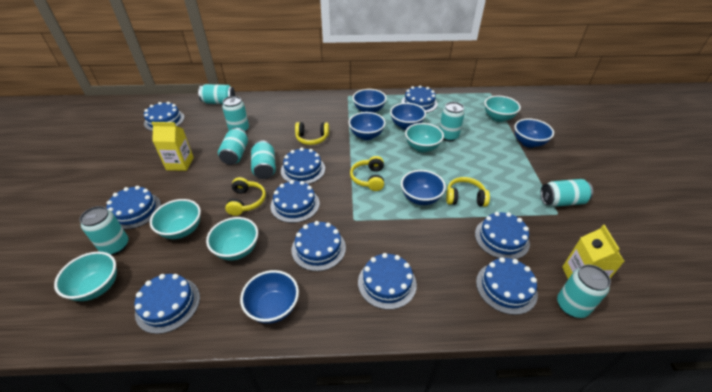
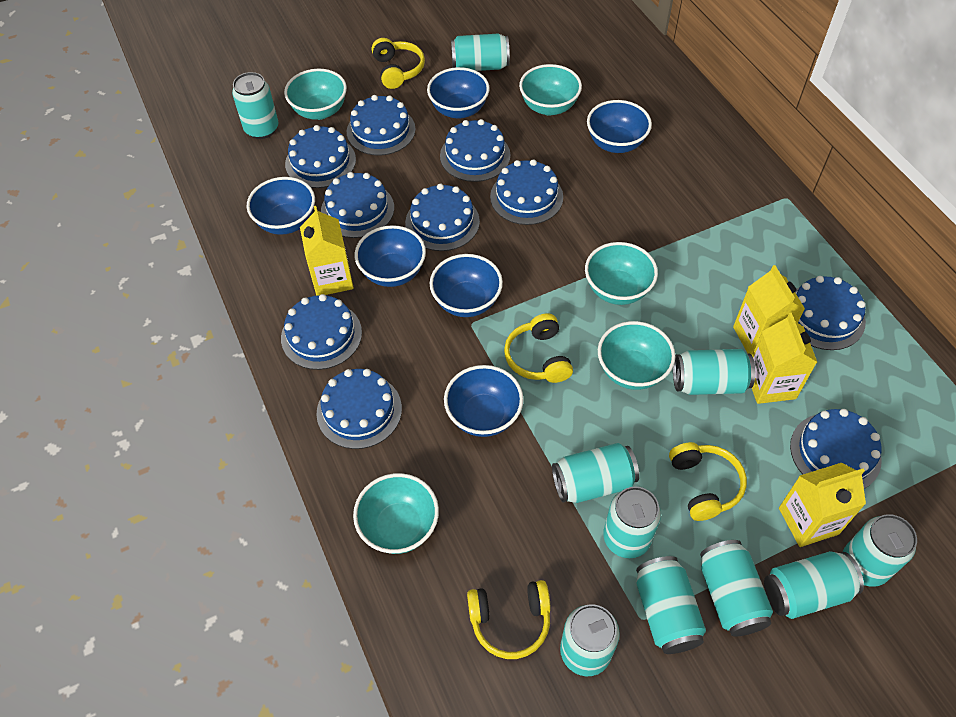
turquoise can: [79,206,129,255] [198,84,235,104] [218,128,248,165] [222,96,249,132] [251,140,276,179] [439,102,465,141] [540,179,593,207] [557,264,611,318] = 8 -> [232,72,279,139] [451,33,510,71] [552,443,639,503] [560,604,620,676] [603,486,661,558] [636,556,706,654] [673,349,755,395] [700,540,773,637] [764,551,864,619] [843,514,917,587] = 10
yellow carton: [151,122,194,171] [562,225,625,279] = 2 -> [300,206,354,296] [733,265,805,355] [752,313,817,404] [779,463,866,547] = 4

